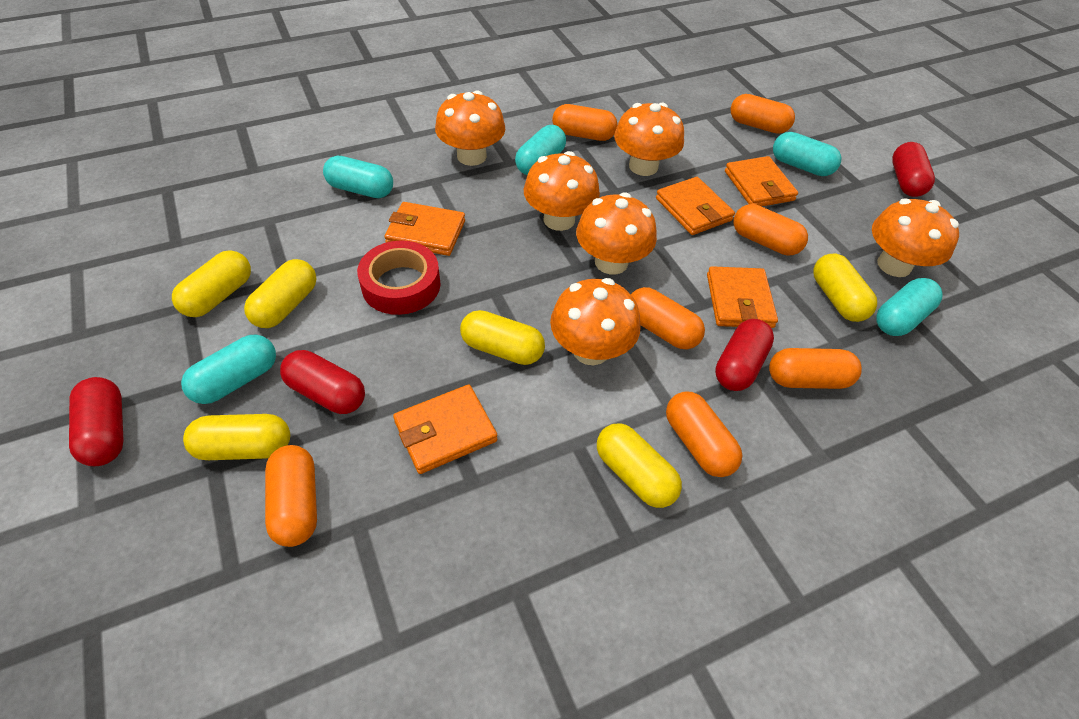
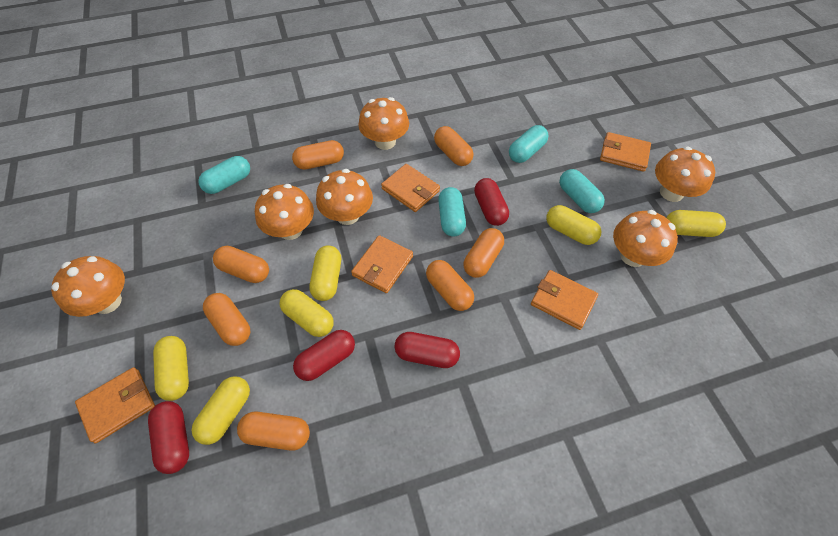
red tape: [357,241,440,315] = 1 -> none = 0
turquoise capsule: [181,335,276,404] [323,156,393,198] [515,125,566,175] [773,132,841,176] [876,278,942,336] = 5 -> [198,156,250,194] [438,187,466,237] [509,125,549,163] [559,169,605,213] = 4

